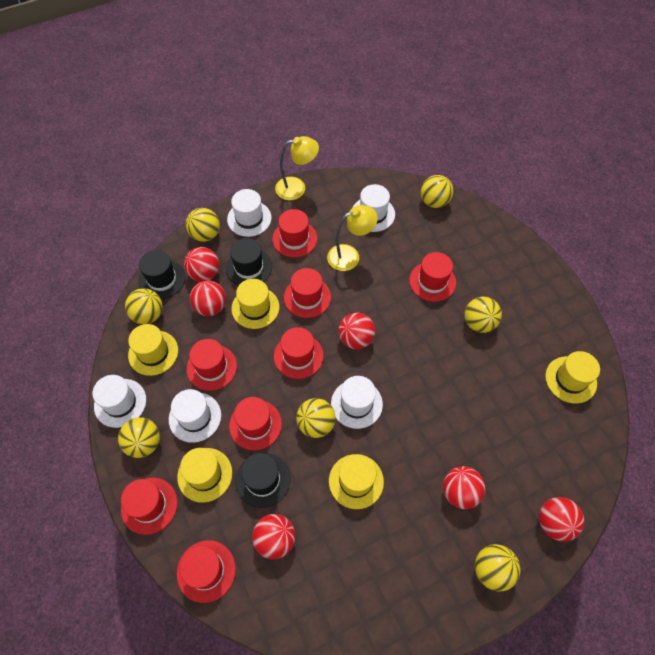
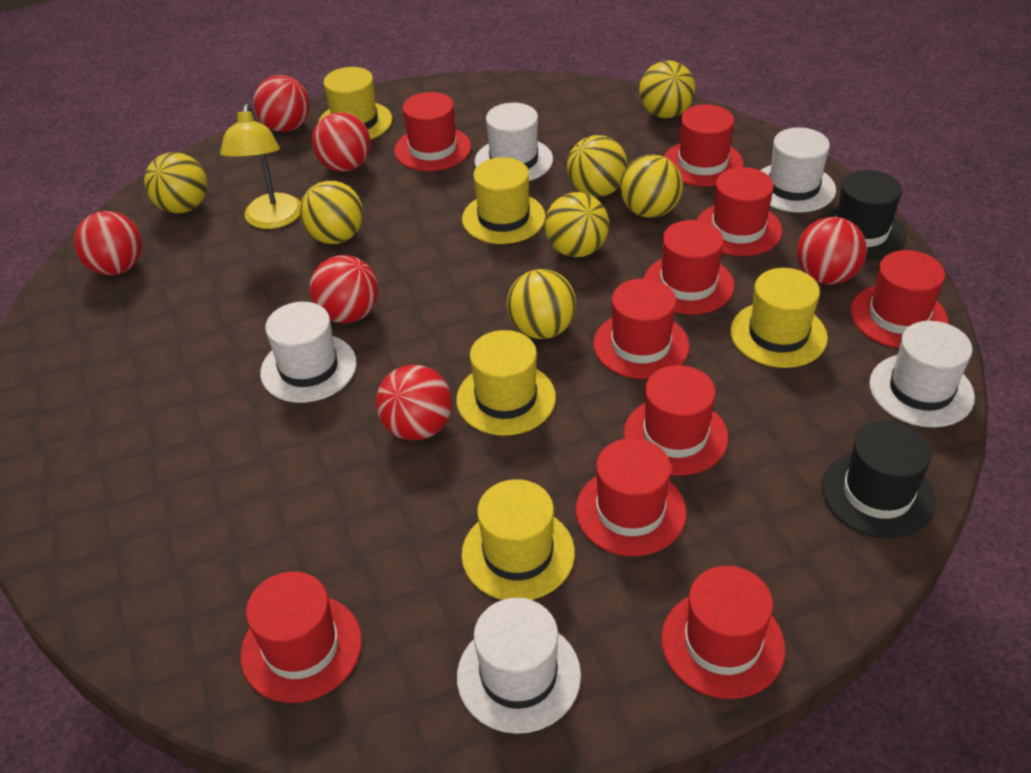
black hat: [138,250,185,299] [226,238,272,286] [235,453,290,508] = 3 -> [820,170,906,260] [822,421,936,538] = 2
red hat: [121,478,177,535] [177,540,236,603] [187,339,237,391] [229,397,282,451] [272,209,317,258] [274,327,324,379] [284,268,331,318] [409,252,456,302] = 8 -> [241,571,362,703] [394,92,471,171] [576,438,687,556] [593,278,689,379] [624,365,728,476] [644,220,734,315] [661,566,786,699] [664,104,744,187] [697,167,782,256] [850,250,948,348] = 10
yellow lamp: [275,136,319,200] [327,205,378,271] = 2 -> [220,104,301,229] = 1

